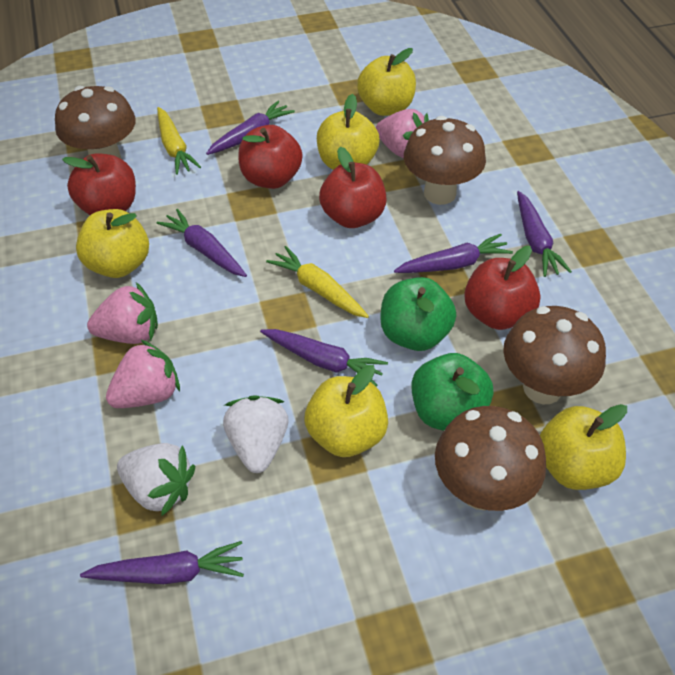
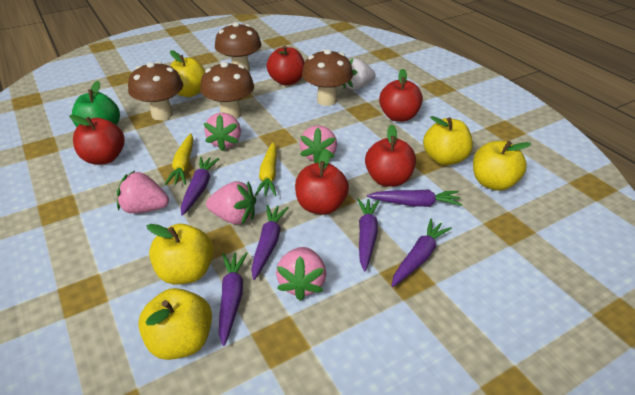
green apple: [380,277,456,351] [411,353,493,430] = 2 -> [72,81,120,127] = 1
pink strawberry: [87,282,158,344] [106,339,180,408] [376,109,429,158] = 3 -> [117,171,169,213] [204,112,241,151] [206,181,256,224] [276,247,326,301] [300,125,337,163] = 5
red apple: [62,153,136,215] [239,125,303,189] [319,147,387,228] [464,246,540,330] = 4 -> [69,115,124,165] [267,46,304,85] [295,149,349,215] [365,125,416,187] [379,69,423,122] = 5
white strawberry: [117,443,195,516] [223,395,289,473] = 2 -> [343,58,376,90] = 1

